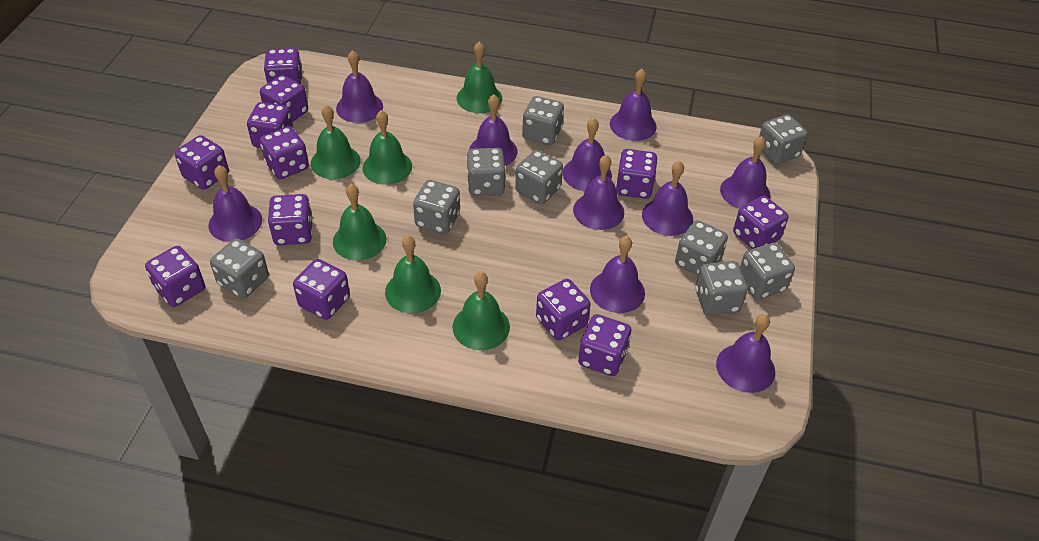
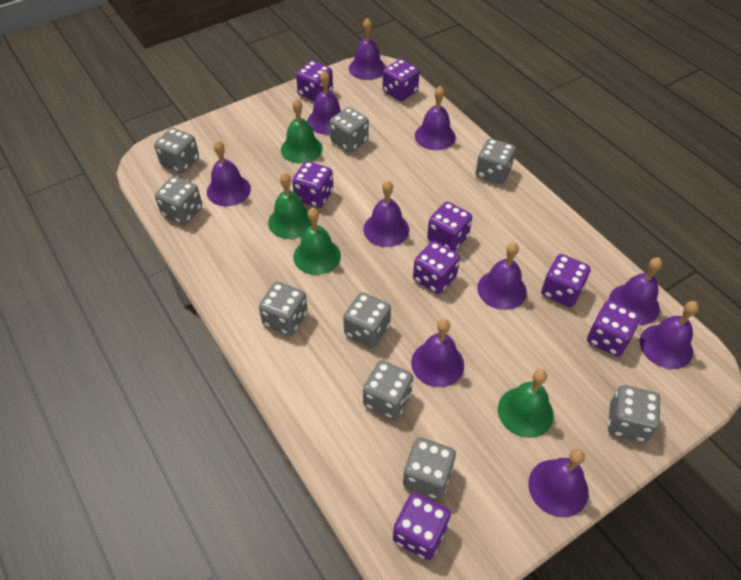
green bell: [311,105,361,179] [333,184,387,260] [363,110,412,185] [385,236,441,313] [453,272,510,350] [457,42,503,113] = 6 -> [268,172,311,239] [281,99,323,164] [293,208,341,275] [498,369,554,438] = 4
purple dice: [145,246,205,307] [175,135,229,190] [247,102,294,148] [260,75,308,122] [260,126,309,179] [264,48,303,84] [268,194,313,245] [293,259,350,320] [536,279,591,340] [578,314,631,376] [616,149,658,199] [733,195,788,249] = 12 -> [292,161,333,208] [296,60,333,101] [383,59,419,101] [393,492,451,560] [413,241,460,294] [427,202,472,251] [541,254,591,307] [587,300,641,357] = 8

